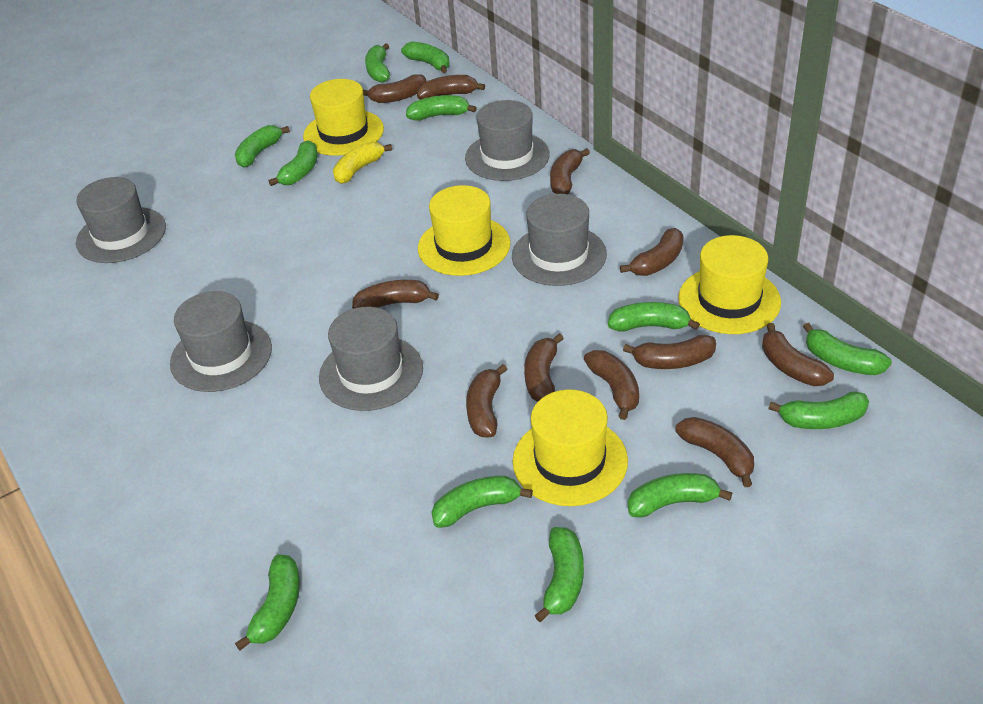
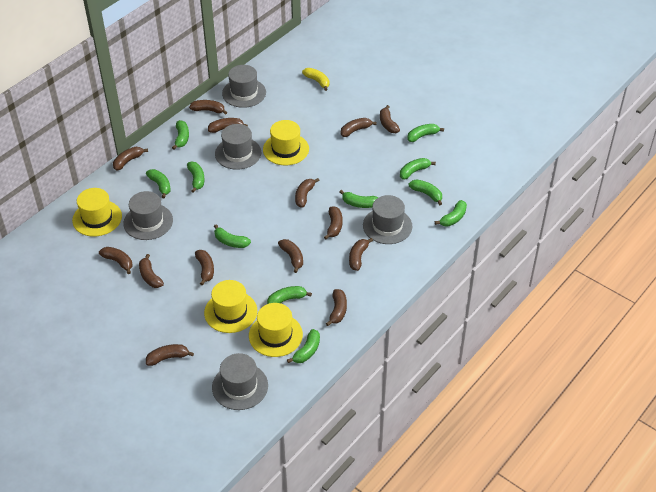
brown banana: [352,280,439,309] [363,74,426,103] [417,75,485,100] [466,364,507,438] [524,333,564,402] [550,149,590,194] [584,350,639,420] [620,228,684,276] [623,335,716,369] [675,417,754,487] [762,323,834,386] = 11 -> [99,247,132,274] [113,147,148,170] [139,254,164,288] [146,344,194,366] [189,100,227,115] [195,250,214,286] [208,118,248,133] [278,239,303,273] [295,178,319,208] [324,206,342,239] [326,289,347,326] [341,118,377,137] [349,238,373,271] [380,105,400,133] = 14
green banana: [235,125,290,168] [235,554,300,650] [269,140,318,186] [365,43,390,83] [401,41,450,73] [406,95,477,121] [432,476,533,528] [534,527,584,622] [608,302,700,332] [628,473,732,518] [768,391,869,429] [803,323,892,375] = 12 -> [146,169,171,198] [172,120,189,150] [187,162,205,193] [214,224,251,248] [267,286,312,304] [287,329,320,363] [340,190,378,208] [400,158,436,179] [407,124,444,142] [409,180,442,206] [435,200,467,227] = 11

